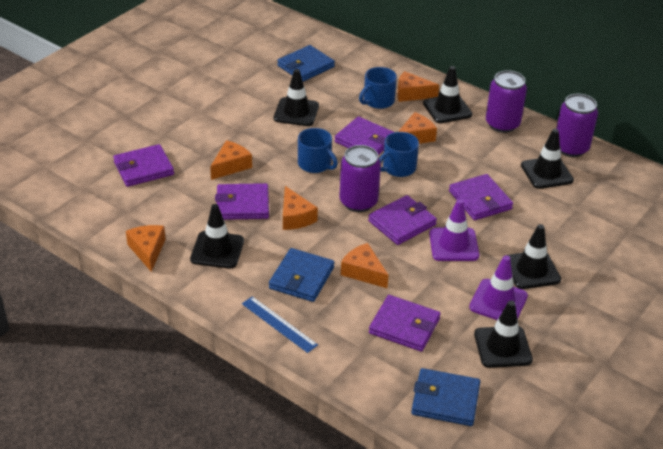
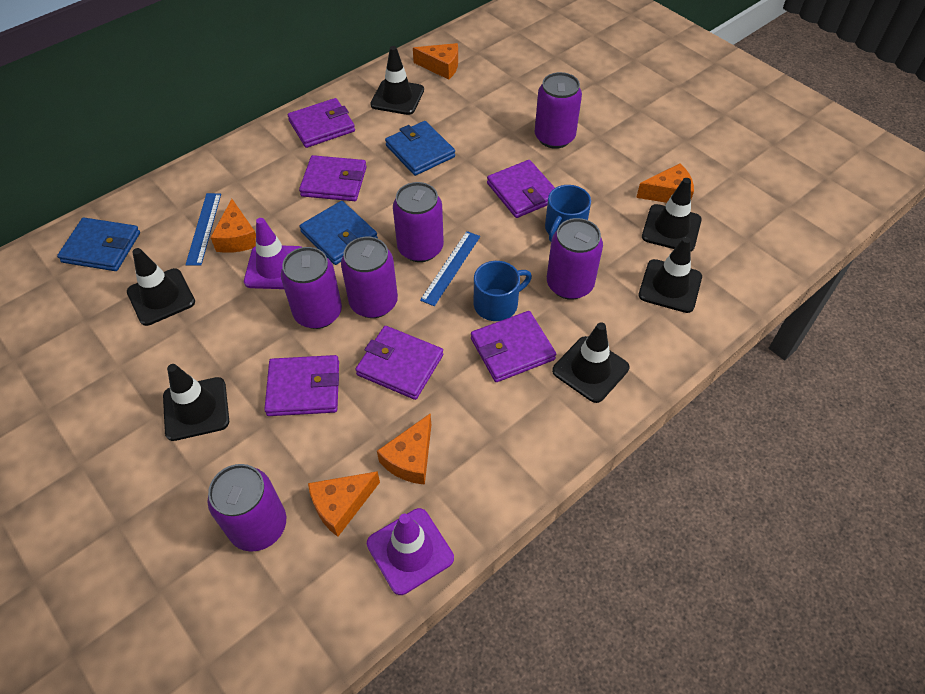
blue mug: [298,128,338,173] [359,67,397,109] [379,132,419,177] = 3 -> [474,261,532,321] [545,185,591,241] = 2
blue ruler: [242,296,318,353] = 1 -> [185,193,221,266] [420,231,480,306] = 2
orange cheese: [126,225,166,272] [210,140,252,180] [283,186,318,230] [341,243,389,288] [397,71,439,102] [398,112,437,144] = 6 -> [210,199,256,253] [308,471,380,537] [377,413,431,485] [413,43,458,80] [636,163,694,203] = 5
purple can: [340,145,381,212] [486,70,527,133] [556,94,598,157] = 3 -> [207,464,286,552] [281,247,342,329] [341,237,398,318] [393,182,444,262] [535,72,582,149] [547,218,603,300] = 6

